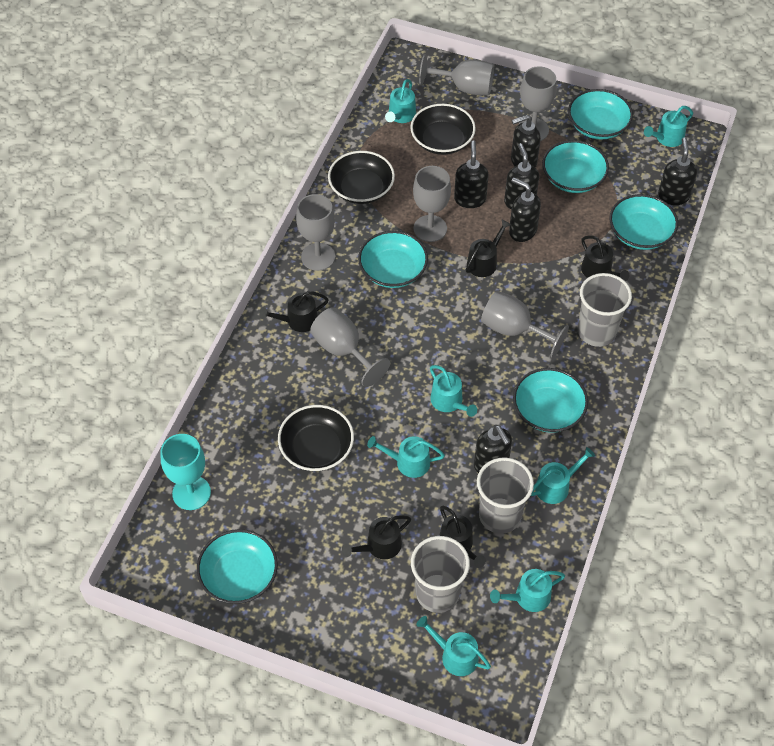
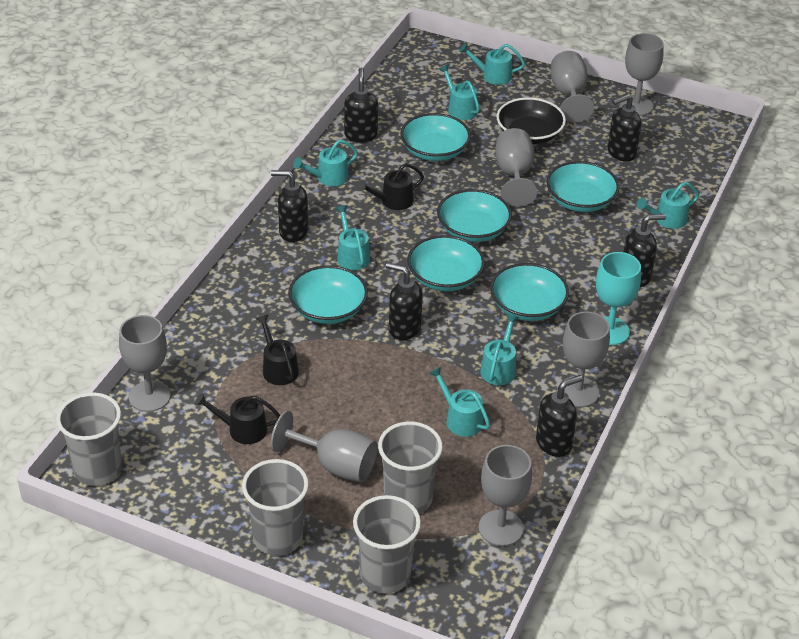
black bowl: [278,405,354,471] [328,151,395,204] [410,104,476,155] = 3 -> [497,97,566,144] = 1
black watering can: [259,291,329,332] [342,515,411,559] [439,506,486,568] [466,219,511,277] [581,235,629,281] = 5 -> [195,393,280,444] [256,315,299,385] [357,163,424,210] = 3
grey cup: [411,536,470,613] [477,458,534,534] [578,273,632,347] = 3 -> [56,392,122,486] [242,459,309,556] [353,495,421,594] [378,422,443,514] = 4
grey goblet: [296,194,335,271] [310,307,390,387] [413,166,451,242] [419,54,494,95] [481,291,569,358] [518,66,557,141] = 6 -> [119,315,171,412] [271,410,378,482] [479,445,532,546] [495,128,537,207] [551,51,594,123] [560,312,610,407] [620,33,664,116] = 7

